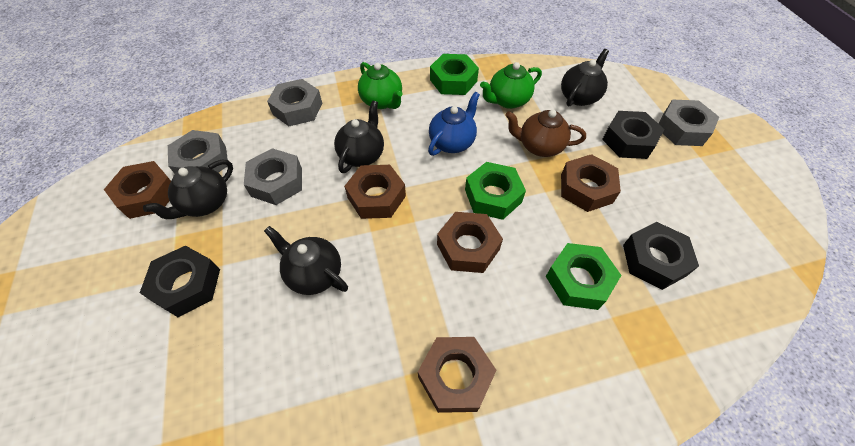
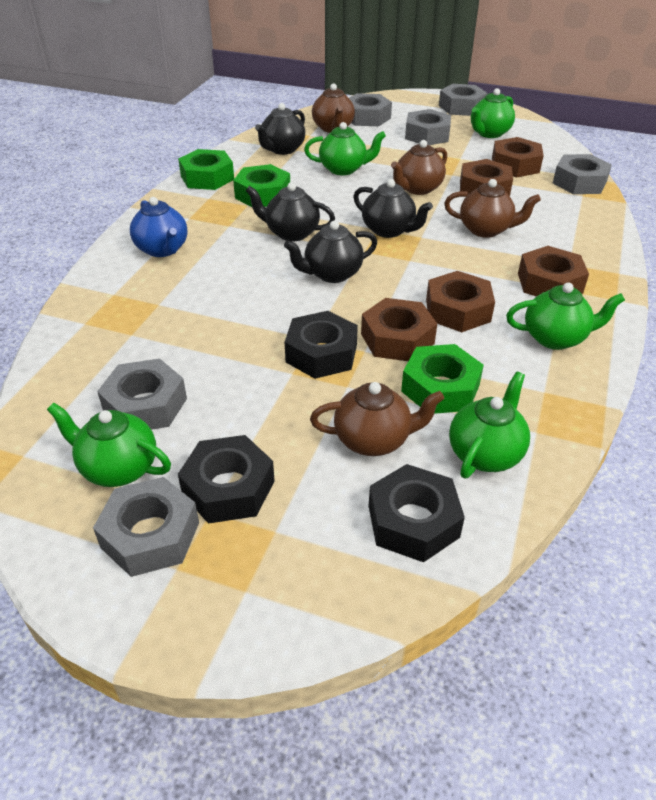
brown teapot: [505,110,586,157] = 1 -> [310,382,444,456] [312,83,355,133] [391,140,447,195] [444,179,541,238] = 4
green teapot: [358,62,403,109] [480,62,542,109] = 2 -> [47,403,171,487] [304,122,386,175] [449,372,530,478] [471,88,515,138] [506,283,625,350] = 5
grey nut: [168,130,228,174] [244,148,302,205] [267,79,322,126] [659,99,719,146] = 4 -> [93,477,199,577] [97,359,187,430] [349,93,392,126] [405,109,451,145] [439,84,487,116] [553,154,612,194] = 6

